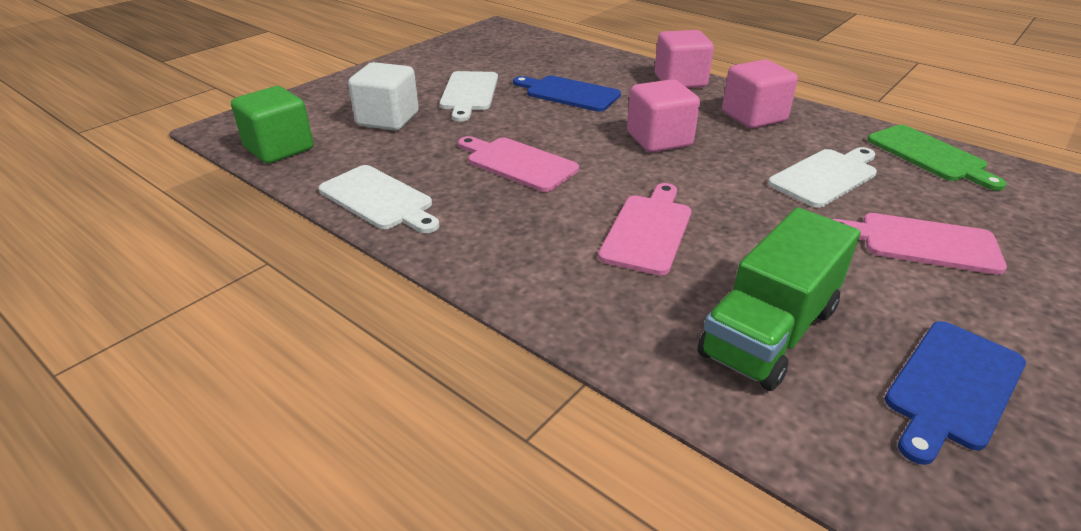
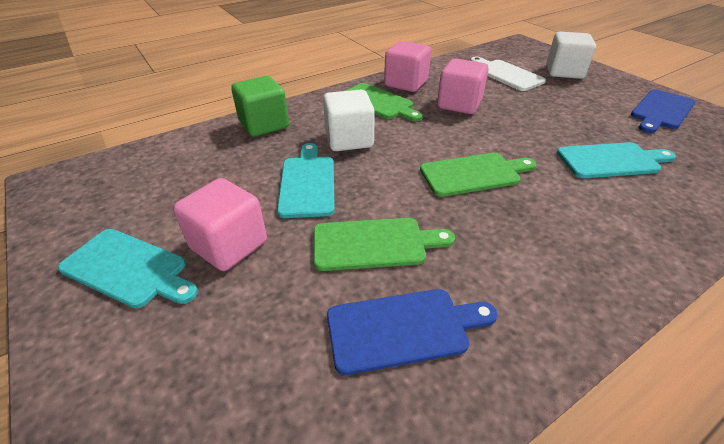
green cutting board: [867,125,1006,191] = 1 -> [314,218,455,271] [346,83,423,121] [420,153,536,197] = 3
green truck: [697,207,861,391] = 1 -> none = 0
pink cutting board: [458,136,579,192] [598,183,691,275] [832,213,1007,275] = 3 -> none = 0
turquoise cutting board: none = 0 -> [58,229,198,308] [277,143,335,218] [557,142,676,178] = 3
white cube: [348,62,419,131] = 1 -> [323,90,375,151] [547,32,596,79] = 2
white cutting board: [319,165,440,233] [440,71,498,121] [768,147,877,208] = 3 -> [470,57,546,91] = 1

